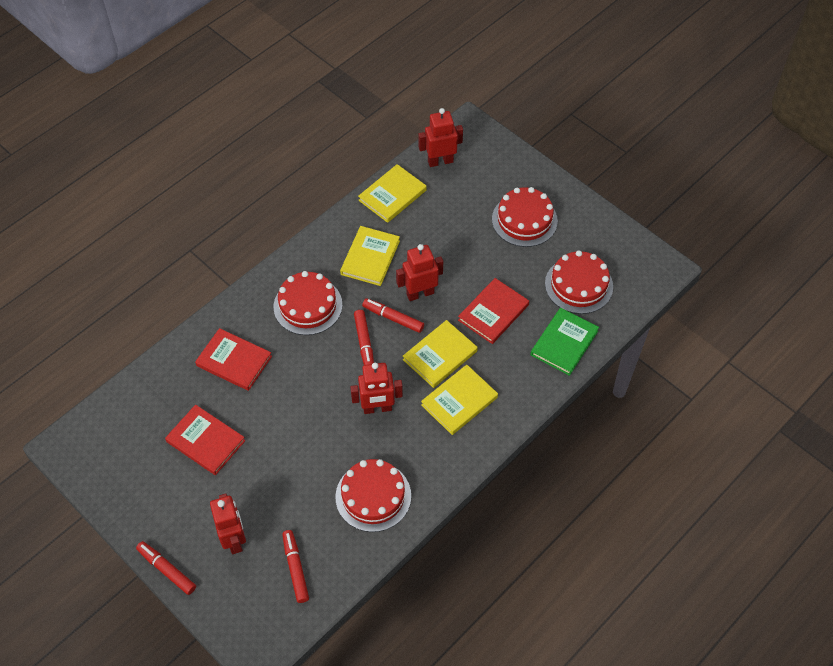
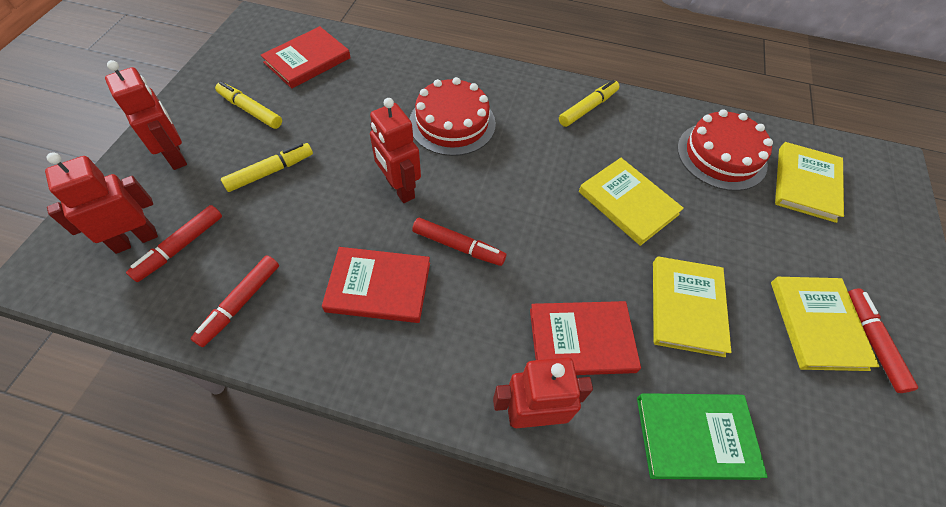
red cake: [274,271,342,335] [335,459,411,532] [492,187,558,247] [545,250,613,314] = 4 -> [410,77,496,156] [677,109,773,191] = 2
yellow marker: none = 0 -> [215,82,282,129] [221,143,313,192] [559,80,619,127] = 3

